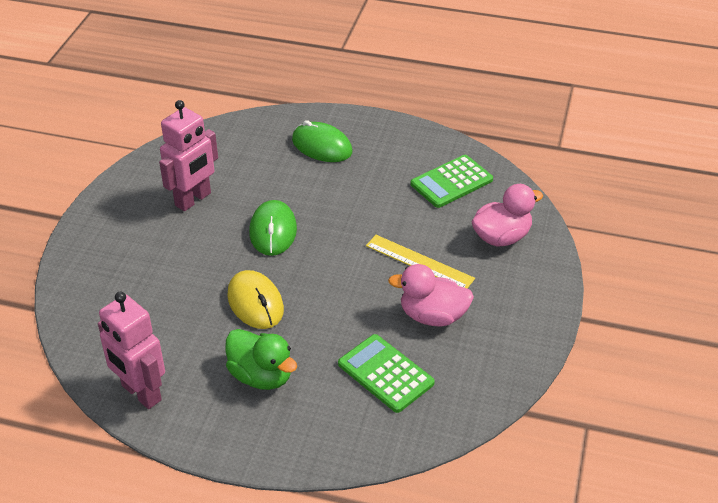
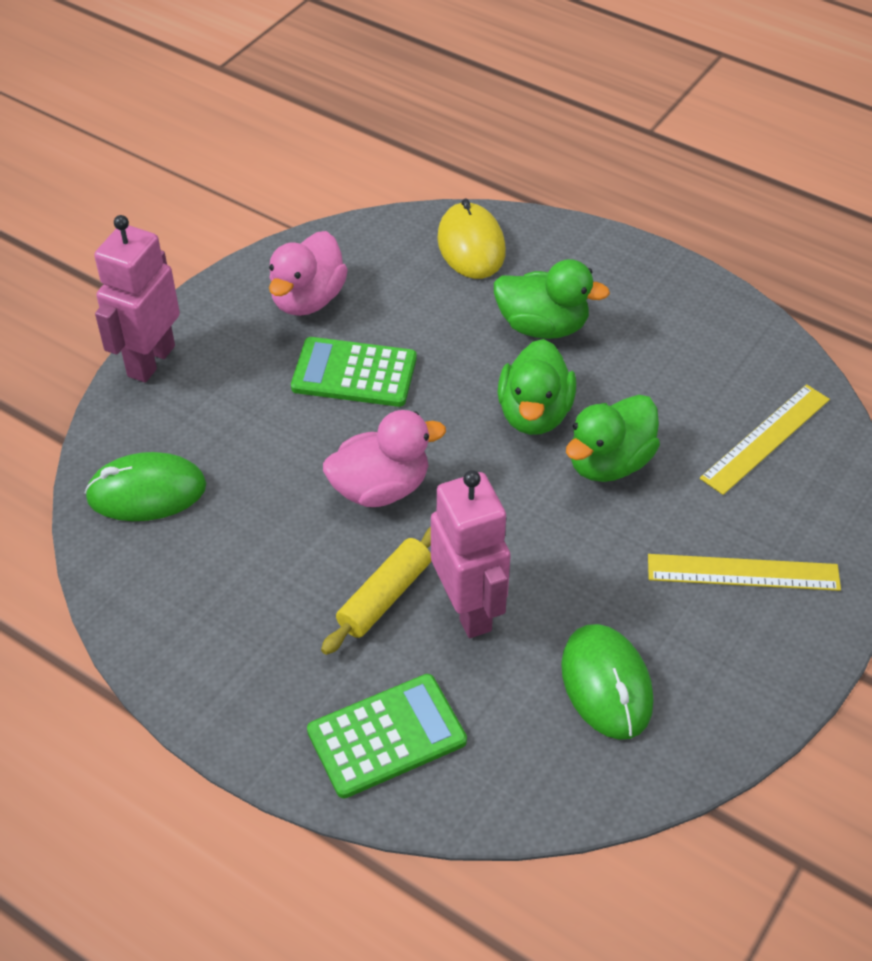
green duck: [225,329,297,390] = 1 -> [494,259,610,339] [497,339,576,435] [566,395,660,482] = 3
yellow rolling pin: none = 0 -> [321,527,431,655] = 1
yellow ruler: [366,235,475,289] = 1 -> [648,554,841,591] [700,384,830,495] = 2

